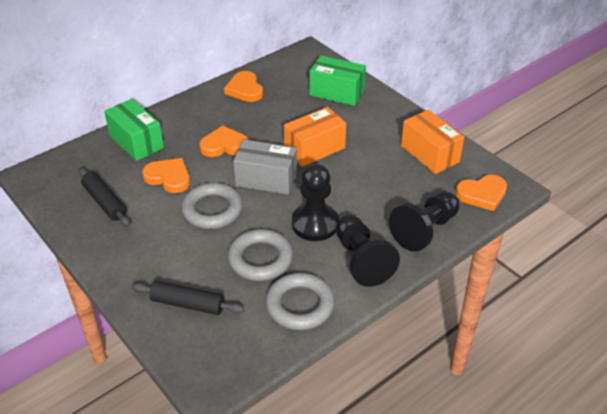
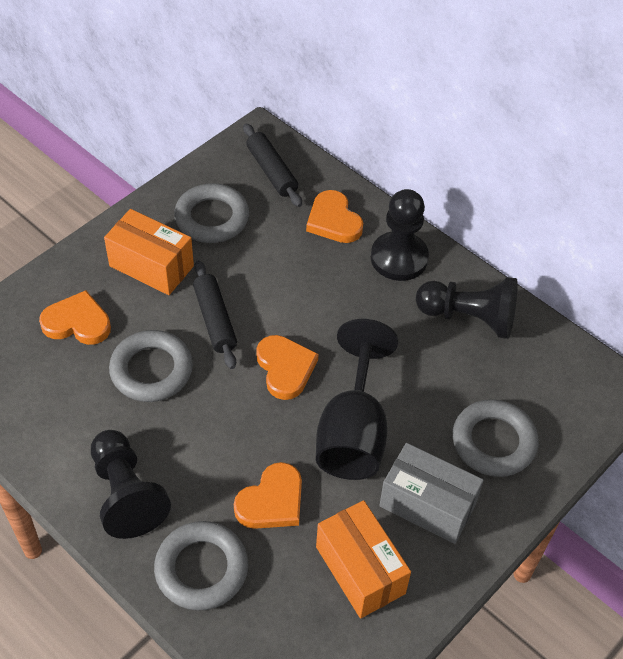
black goblet: none = 0 -> [316,319,398,480] = 1
green box: [104,99,164,161] [310,56,366,106] = 2 -> none = 0
grey ring: [181,183,243,229] [228,229,293,281] [265,273,335,330] = 3 -> [109,330,193,402] [154,521,248,611] [174,183,249,243] [452,399,539,477] = 4

